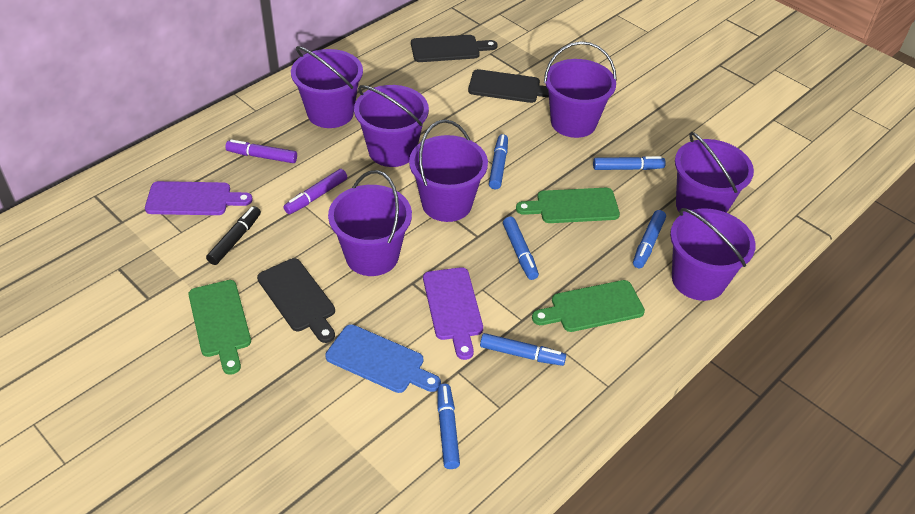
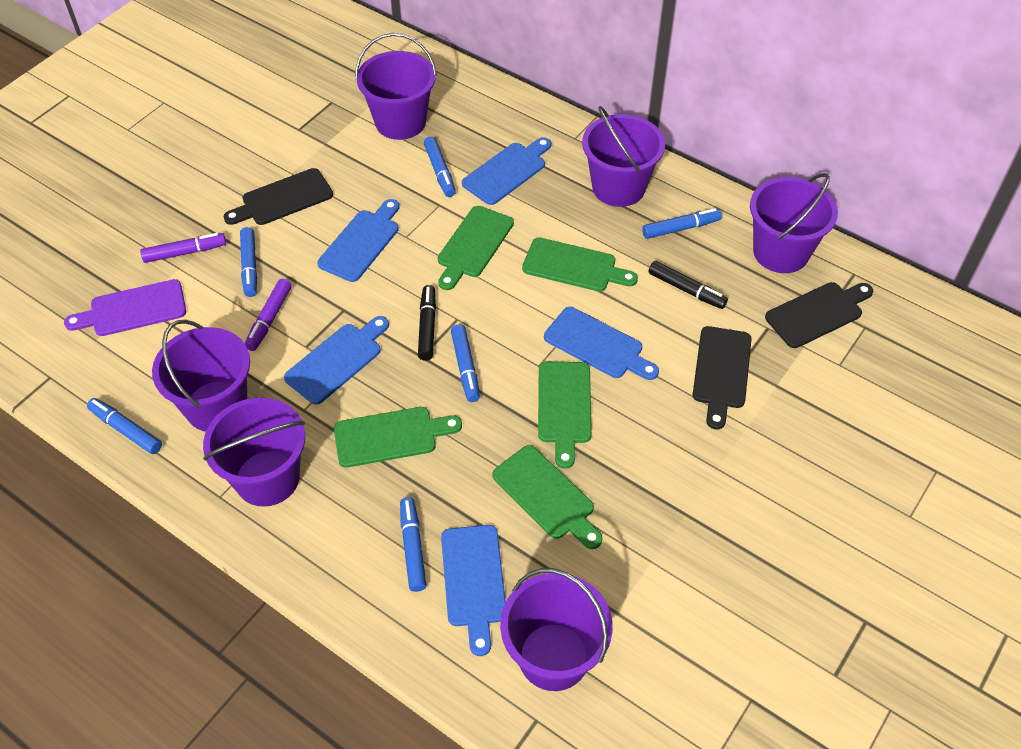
black marker: [206,206,261,265] = 1 -> [418,285,436,361] [648,261,728,309] = 2
blue cutting board: [325,324,441,393] = 1 -> [284,316,389,405] [317,199,399,282] [441,525,506,656] [462,137,551,205] [544,307,659,380] = 5
green cutting board: [188,280,251,375] [516,188,620,223] [532,280,645,332] = 3 -> [334,407,462,468] [438,206,514,290] [492,445,603,549] [522,237,638,292] [538,362,592,469] = 5
purple bucket: [291,46,363,128] [328,170,412,276] [354,85,429,167] [409,119,488,222] [544,41,617,138] [670,208,756,301] [675,132,754,213] = 7 -> [152,320,250,432] [203,397,305,507] [355,33,437,140] [500,568,613,691] [582,106,665,207] [750,173,838,273] = 6
purple cutting board: [145,181,253,215] [423,267,483,360] = 2 -> [64,279,186,336] = 1

